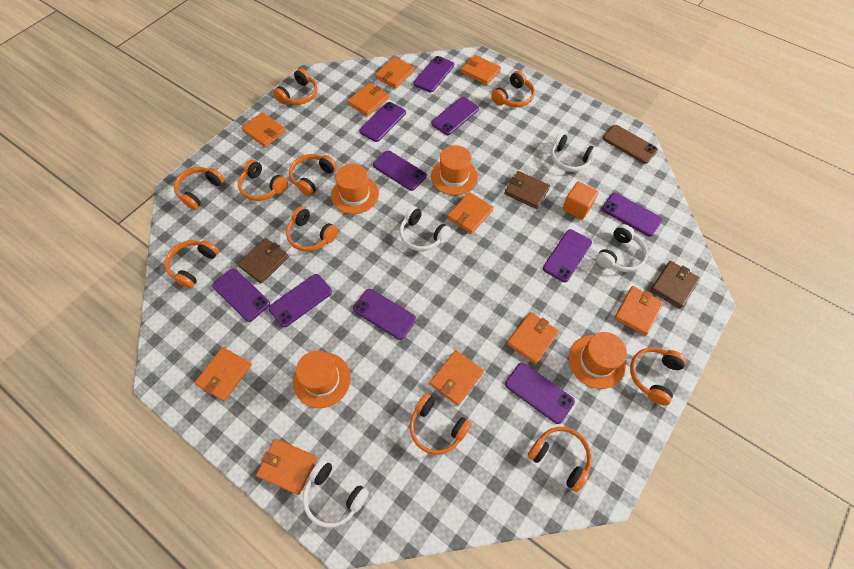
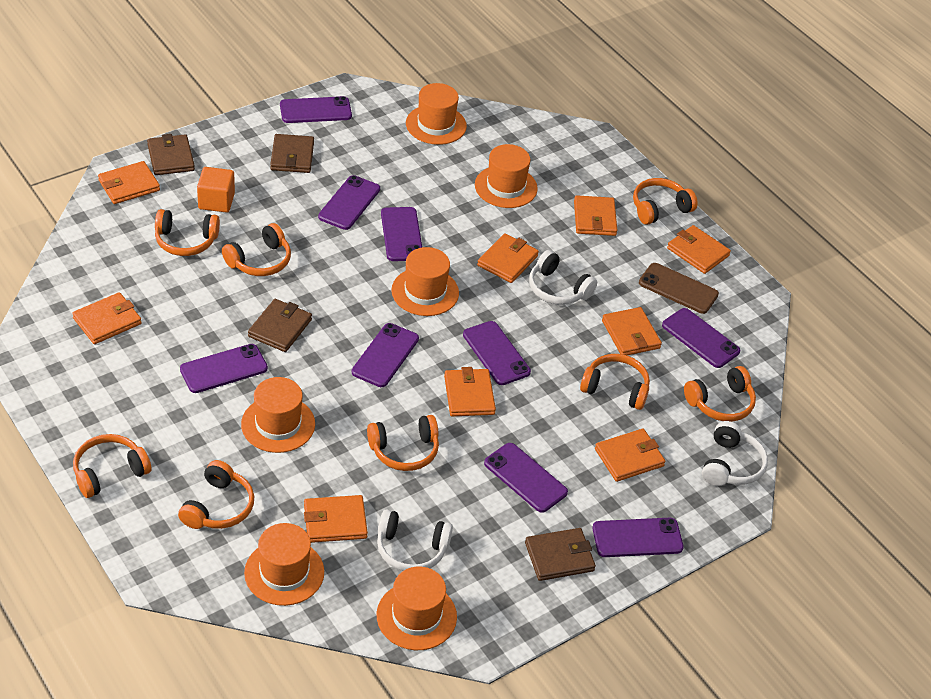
brown wallet: [237,238,289,284] [504,171,550,209] [651,261,700,308] = 3 -> [147,134,195,175] [248,299,312,352] [270,134,314,173] [525,528,596,581] = 4
orange hat: [293,351,351,408] [331,163,379,214] [431,145,478,195] [569,332,627,389] = 4 -> [241,377,315,453] [244,523,324,606] [377,566,457,650] [391,247,459,316] [406,83,467,145] [475,144,538,208] = 6
orange headphones: [165,240,219,289] [174,167,225,210] [238,160,288,201] [273,68,317,105] [286,207,338,252] [289,154,337,196] [410,393,472,455] [491,71,535,107] [528,427,592,492] [630,347,687,405] = 10 -> [73,434,151,498] [155,209,220,256] [178,460,254,529] [222,223,291,276] [367,415,439,471] [580,354,650,410] [633,178,698,225] [684,366,756,422] = 8
orange wallet: [195,347,252,402] [242,112,286,147] [256,439,317,495] [347,83,389,116] [375,57,415,89] [430,350,484,406] [447,192,494,234] [461,55,501,85] [507,312,559,364] [614,286,663,336] = 10 -> [72,292,142,344] [98,161,160,204] [304,495,368,543] [444,367,496,417] [477,233,539,283] [574,195,617,236] [595,429,665,482] [602,307,662,355] [667,225,731,274] = 9
purple phone: [212,268,270,322] [268,274,332,327] [353,289,416,340] [359,102,406,142] [373,150,427,191] [414,56,454,92] [431,97,479,135] [505,363,575,424] [543,229,592,282] [602,193,662,236] = 10 -> [180,344,268,393] [280,96,352,123] [318,175,380,230] [352,323,419,387] [381,207,422,261] [463,321,531,385] [484,443,568,513] [593,518,684,557] [662,308,740,368] = 9
white headphones: [303,459,369,528] [400,206,451,251] [551,133,598,172] [596,224,648,272] = 4 -> [377,509,453,571] [529,250,597,305] [702,421,768,486] = 3

